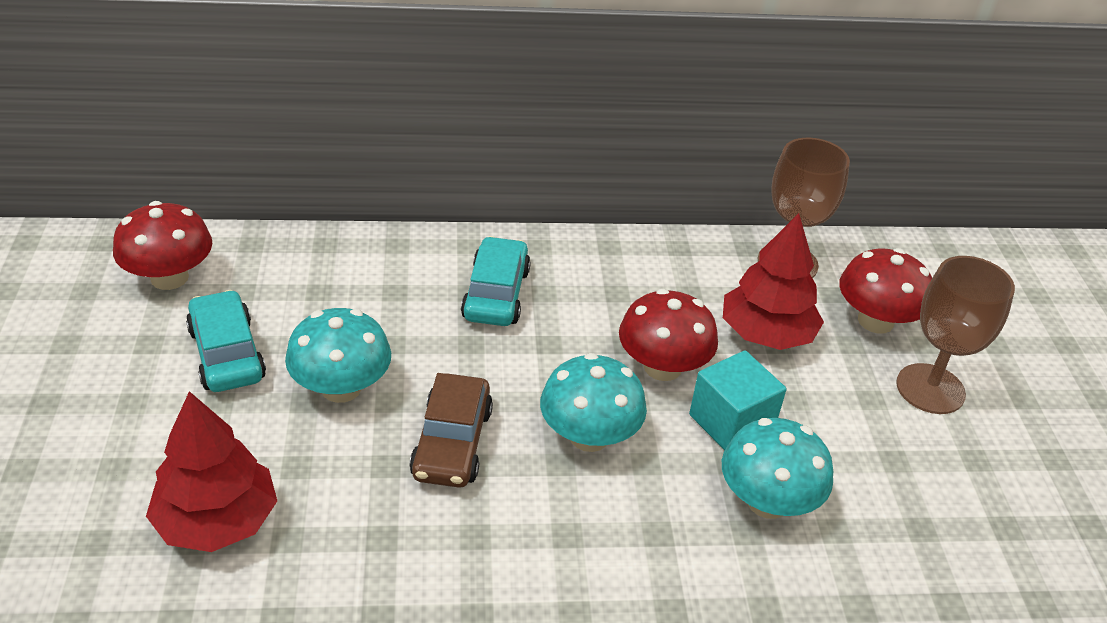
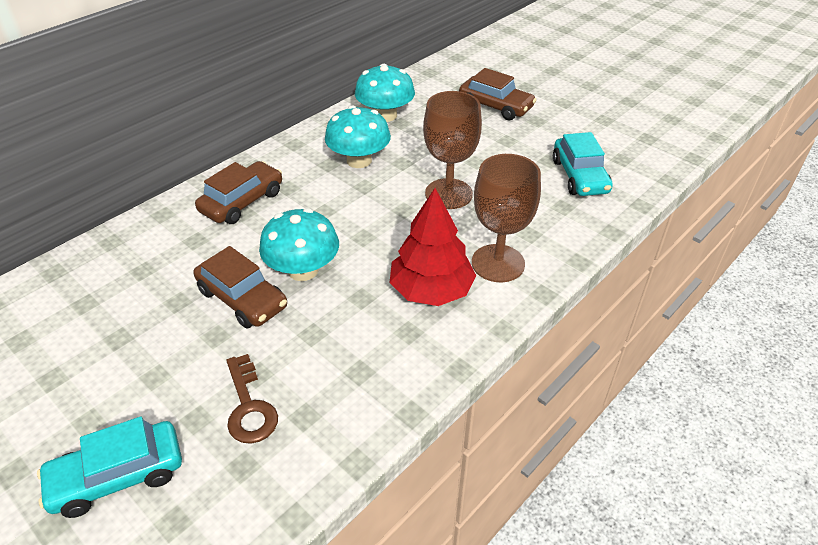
brown car: [409,373,493,488] = 1 -> [194,246,287,328] [195,161,282,224] [459,68,536,120] = 3
brown key: none = 0 -> [226,354,278,444] = 1
red mushroom: [113,201,212,290] [619,289,718,381] [839,248,932,334] = 3 -> none = 0
red tree: [146,391,277,552] [723,213,824,350] = 2 -> [389,188,476,306] = 1
turquoise cube: [689,351,786,450] = 1 -> none = 0

